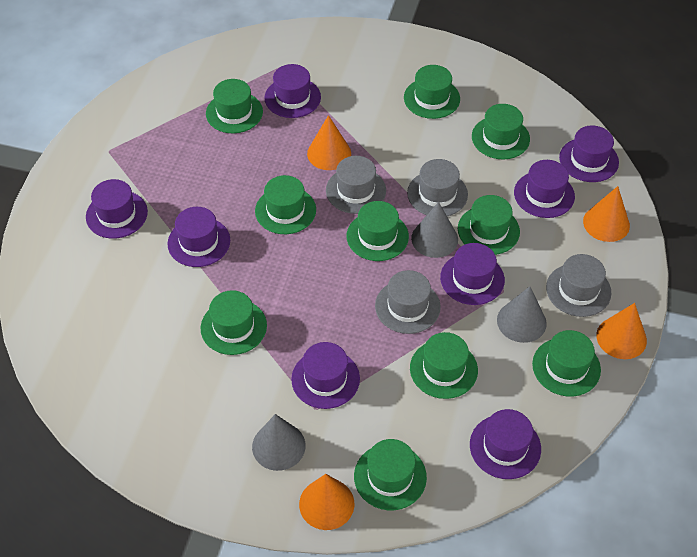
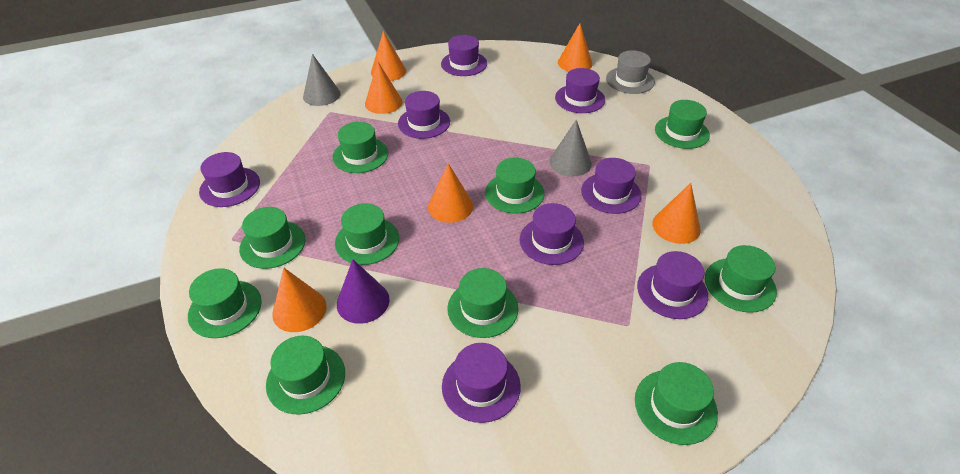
grey cone: [252,414,306,471] [411,202,458,258] [497,286,547,343] = 3 -> [303,54,341,106] [549,120,592,177] = 2
grey hat: [326,156,386,214] [375,270,441,334] [407,159,468,216] [546,254,611,317] = 4 -> [606,50,655,94] = 1
orange cone: [299,474,355,530] [307,115,351,170] [583,186,630,242] [596,303,647,359] = 4 -> [272,268,327,332] [365,62,403,114] [371,31,406,81] [428,163,473,223] [558,23,593,71] [652,183,701,244] = 6
purple cone: none = 0 -> [337,259,390,324] = 1

